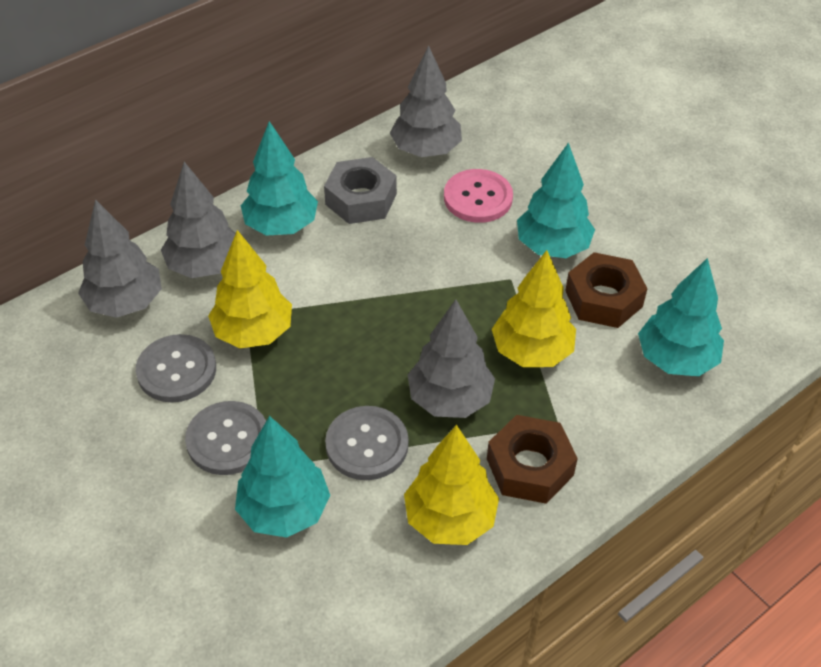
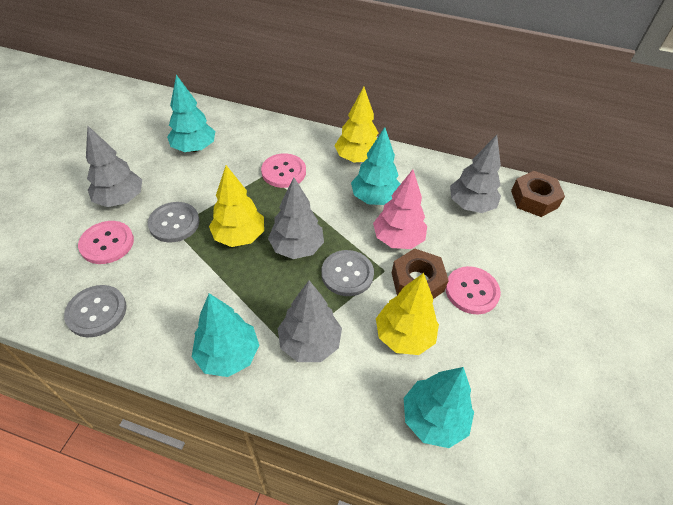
grey nut: [324,157,397,224] = 1 -> none = 0
pink button: [444,169,513,223] = 1 -> [78,221,134,264] [261,153,306,188] [446,266,501,314] = 3
pink tree: none = 0 -> [373,169,427,249] = 1

